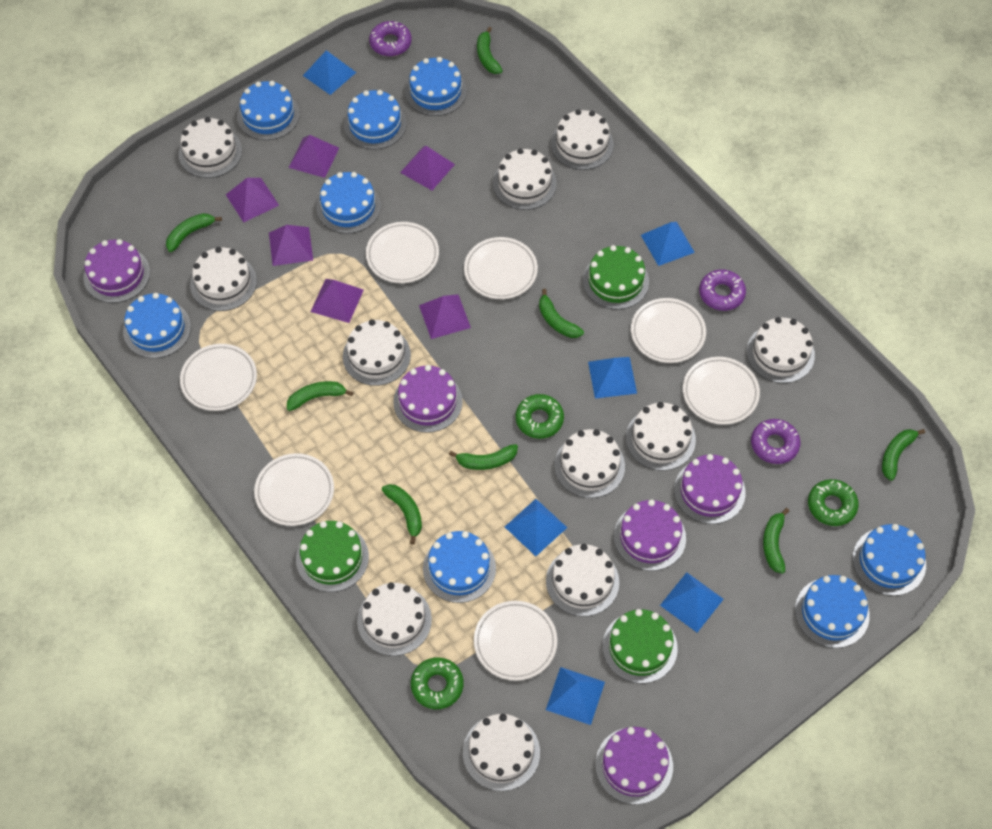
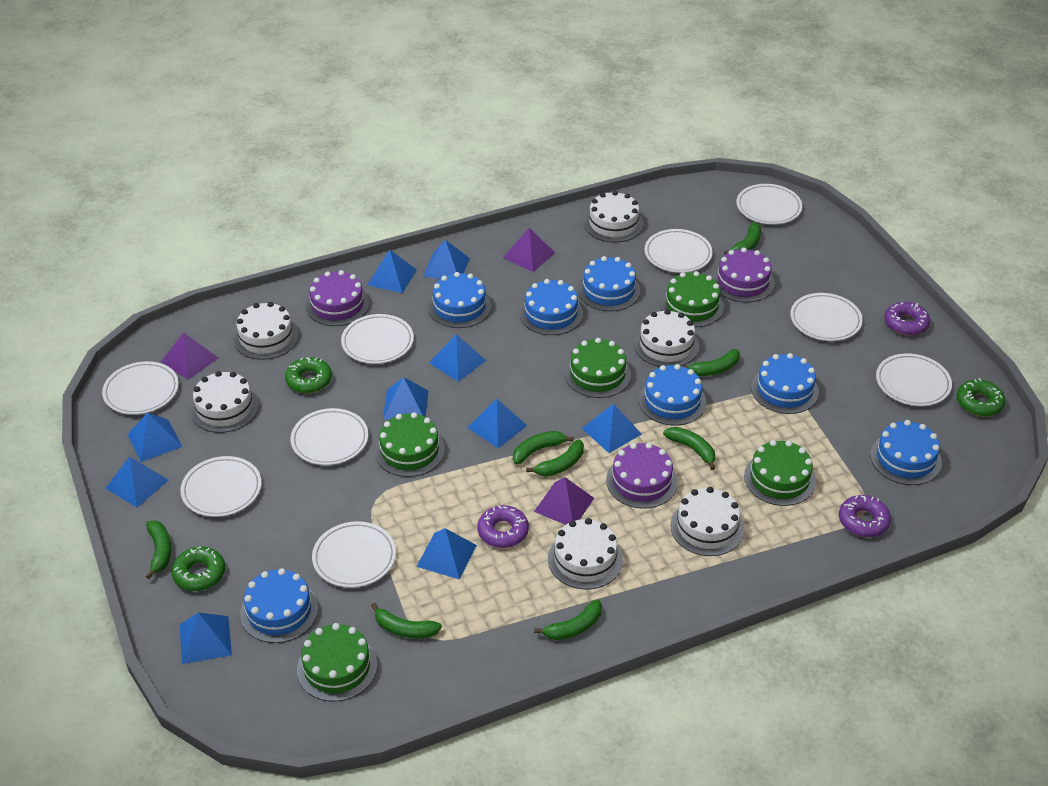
blue cake: [123,293,191,358] [237,81,300,140] [316,172,381,234] [344,90,406,150] [405,57,467,116] [423,531,496,603] [795,575,870,648] [853,524,926,596] = 8 -> [240,568,318,643] [428,272,491,328] [520,279,583,335] [578,256,640,311] [639,364,707,426] [751,353,819,414] [870,420,942,485] = 7
blue pyramid: [303,50,357,95] [505,499,567,556] [546,667,605,725] [588,357,637,399] [641,222,695,266] [660,572,724,632] = 6 -> [105,456,169,507] [127,413,183,462] [180,612,232,664] [367,250,417,293] [383,377,428,420] [416,528,477,580] [424,240,470,279] [429,334,486,382] [467,399,527,448] [582,403,642,453] = 10
green cake: [296,521,369,592] [583,245,649,309] [603,609,678,683] = 3 -> [297,623,377,702] [375,412,445,477] [565,338,631,398] [661,271,724,327] [744,440,816,506] = 5
purple cake: [83,239,150,303] [393,365,463,433] [595,727,673,805] [614,499,686,571] [674,454,746,524] = 5 -> [306,270,369,326] [606,443,678,509] [712,247,775,302] = 3
purple pyramid: [226,178,279,222] [269,225,313,266] [288,135,339,178] [311,279,364,323] [400,146,455,190] [419,294,471,339] = 6 -> [161,332,218,380] [503,228,555,272] [534,477,594,525] = 3
white cake: [178,117,242,178] [190,247,257,311] [343,319,411,386] [357,582,432,656] [463,714,540,791] [493,148,557,210] [546,544,619,616] [551,109,614,170] [554,429,625,498] [626,402,696,471] [747,317,815,383] = 11 -> [190,371,259,433] [234,302,299,360] [548,518,623,589] [584,191,643,243] [634,309,699,367] [670,487,744,556] = 6
white plate: [180,344,257,411] [254,453,334,526] [366,222,439,283] [464,237,538,299] [474,601,557,681] [631,298,706,363] [683,357,760,425] = 7 -> [102,361,179,415] [180,456,262,517] [290,408,368,465] [312,521,396,588] [341,314,414,364] [645,229,713,273] [736,184,802,225] [790,293,863,341] [876,353,952,406] = 9

